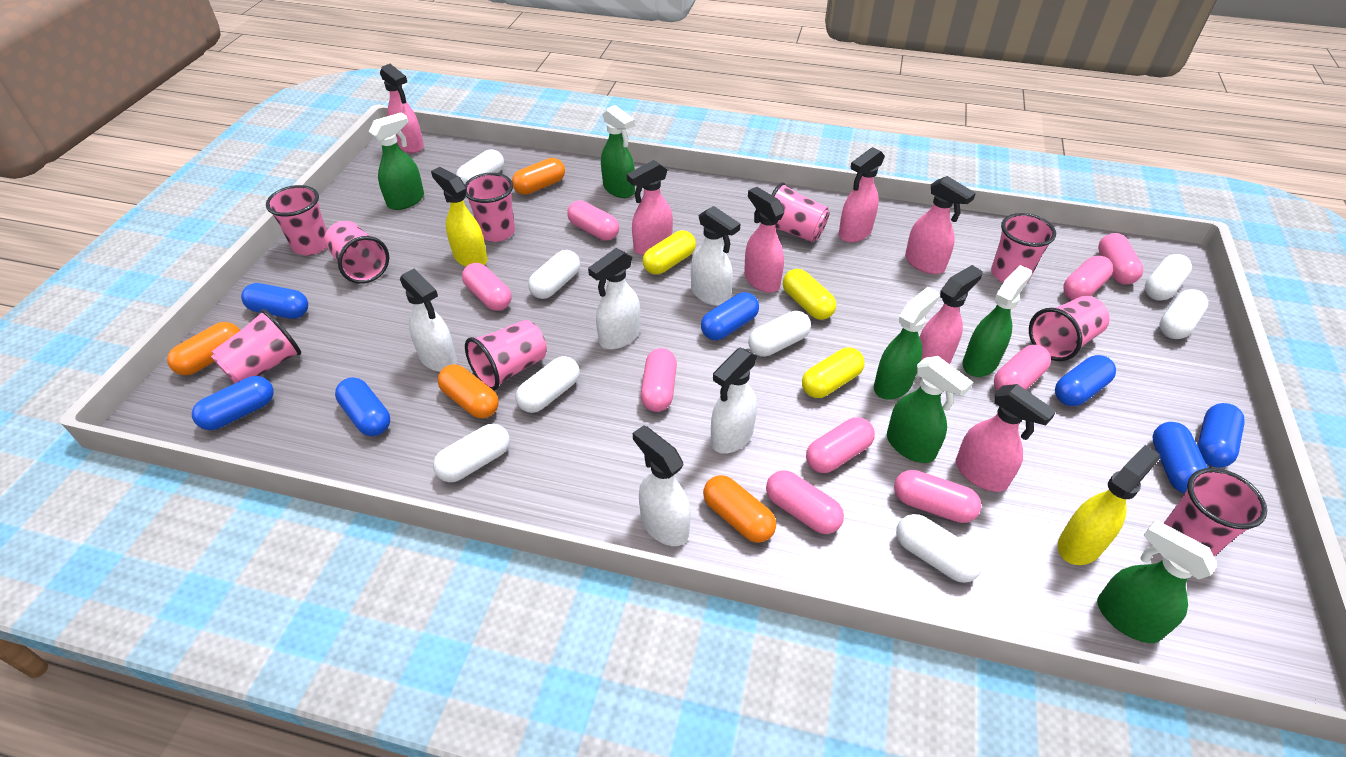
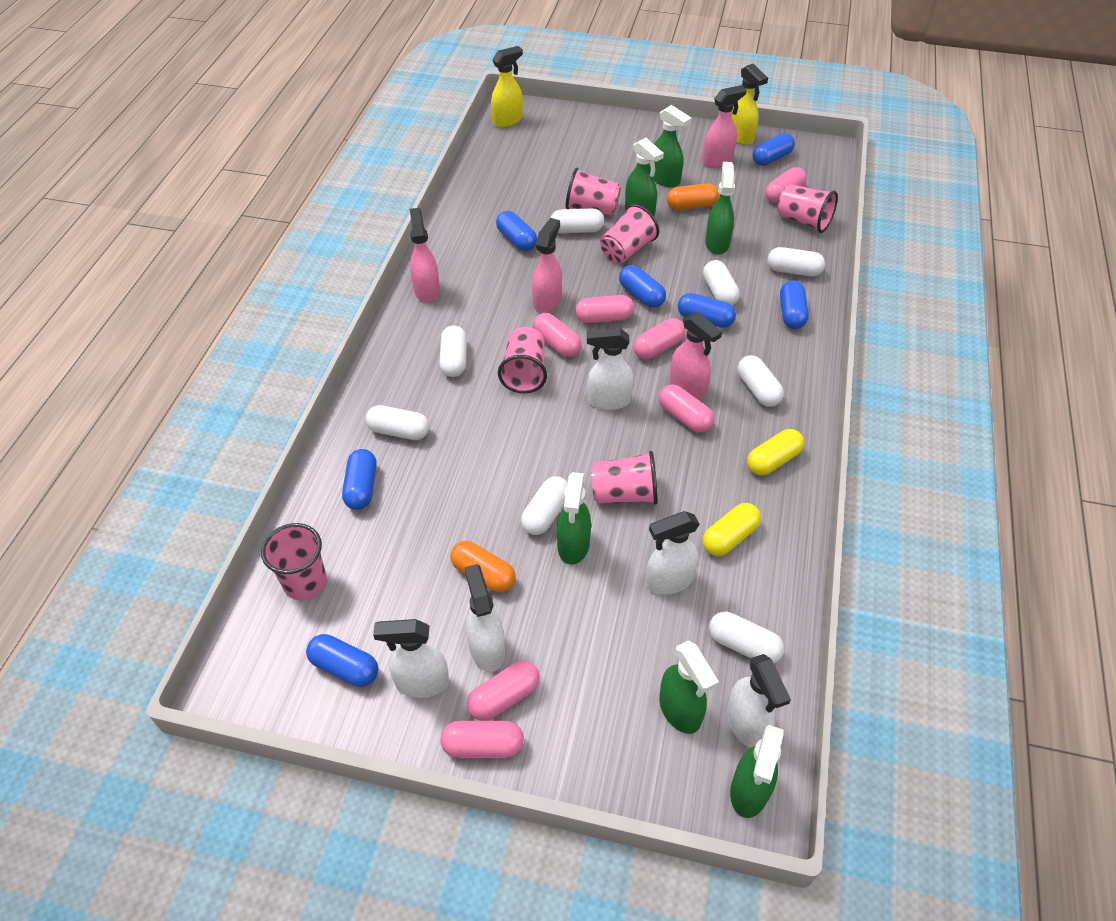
orange capsule: [167,322,240,375] [438,364,499,419] [512,158,565,195] [703,475,776,543] = 4 -> [450,541,516,593] [667,183,719,210] = 2
pink capsule: [462,263,512,311] [567,200,619,241] [641,348,677,412] [766,470,844,534] [806,417,875,473] [894,470,981,523] [994,345,1051,390] [1063,256,1113,300] [1098,233,1143,285] = 9 -> [440,721,524,758] [467,661,540,721] [533,313,582,357] [575,295,634,323] [633,318,686,359] [659,384,714,433] [765,167,807,203] = 7
pink cup: [211,309,301,384] [266,185,327,255] [324,221,389,284] [465,173,515,242] [465,320,547,391] [771,182,830,242] [991,213,1056,283] [1029,296,1110,361] [1164,468,1267,556] = 9 -> [261,523,327,600] [498,327,547,393] [566,168,621,215] [591,451,658,505] [600,204,659,263] [778,184,838,233] = 6
pink spray bottle: [380,64,424,153] [627,160,673,255] [744,187,784,293] [839,147,885,243] [905,176,976,274] [919,265,983,364] [956,384,1056,492] = 7 -> [410,208,440,303] [532,218,562,313] [670,312,722,400] [702,85,747,168] = 4
yellow capsule: [643,231,696,275] [783,269,836,320] [802,348,864,398] = 3 -> [703,503,761,556] [747,429,804,475] = 2

